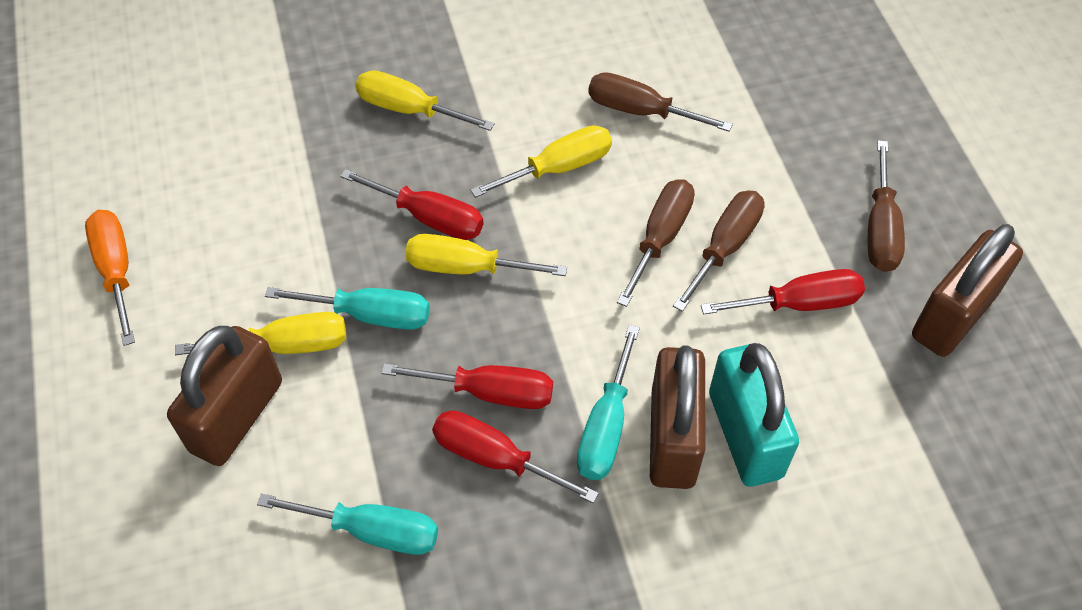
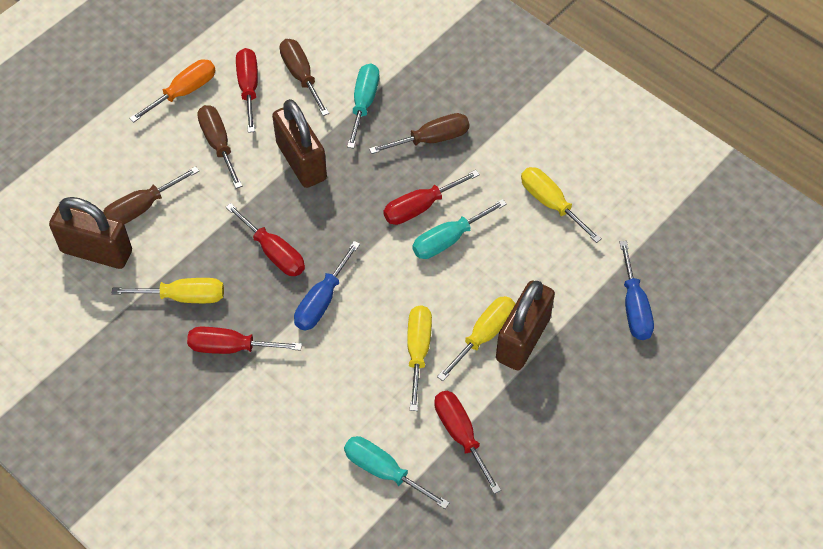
blue screwdriver: none = 0 -> [294,241,360,331] [620,241,654,340] = 2
red screwdriver: [340,169,484,240] [381,363,553,409] [432,410,599,503] [701,269,865,315] = 4 -> [187,327,302,354] [226,203,305,276] [236,48,258,133] [383,170,480,225] [434,391,501,494] = 5
turquoise padlock: [709,343,799,487] = 1 -> none = 0

